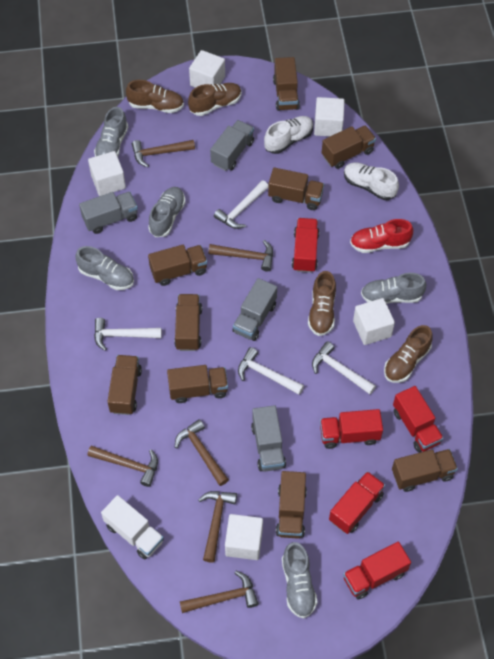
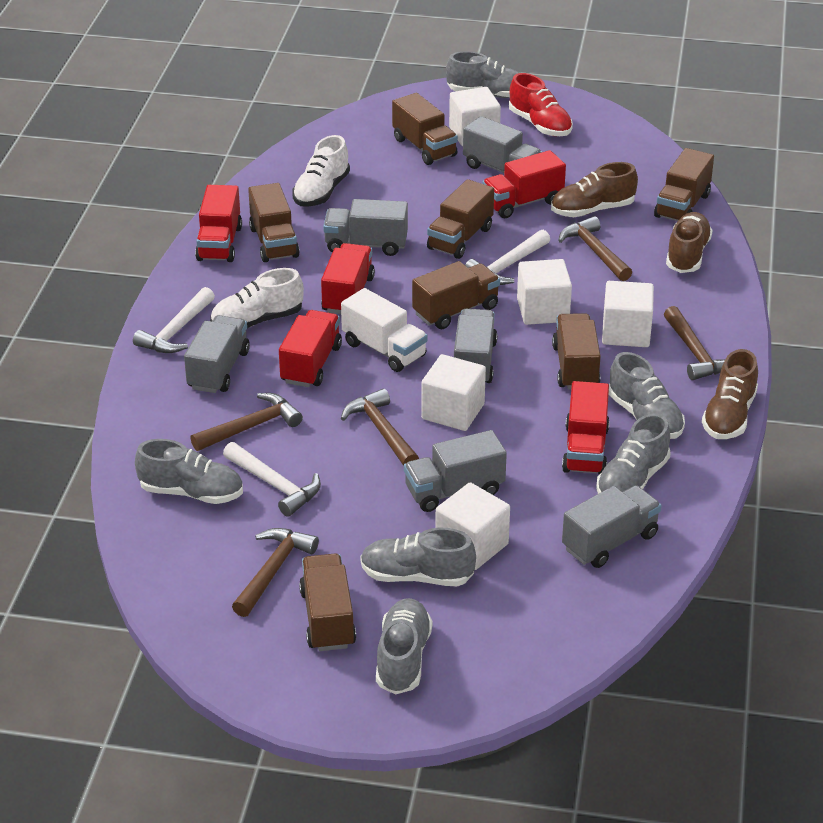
brown hammer: [88,446,158,487] [132,140,195,167] [175,419,229,486] [180,571,259,613] [198,491,237,563] [208,240,273,272] = 6 -> [190,393,303,451] [232,528,319,617] [341,388,419,466] [559,216,632,281] [664,306,725,380] = 5
brown shoe: [126,80,184,113] [188,83,241,116] [308,271,336,336] [384,325,433,383] = 4 -> [551,162,638,217] [666,212,713,273] [702,349,758,439] = 3
brown truck: [107,355,142,415] [148,245,207,286] [167,365,228,403] [174,294,202,351] [268,168,324,210] [273,57,300,111] [276,471,307,539] [322,125,376,169] [392,449,458,492] = 9 -> [248,183,300,262] [299,553,356,651] [392,93,458,165] [412,261,500,329] [427,179,494,259] [552,313,601,390] [654,148,714,221] = 7
grey shoe: [75,246,134,290] [94,107,128,157] [148,187,186,237] [282,542,318,619] [361,273,426,304] = 5 -> [135,439,243,504] [360,528,476,586] [376,598,432,695] [446,51,520,98] [596,413,671,494] [609,352,685,439] = 6
grey truck: [79,192,138,234] [210,120,254,171] [233,278,277,341] [251,405,286,472] = 4 -> [184,315,250,393] [323,199,408,256] [404,430,507,512] [454,309,497,383] [463,116,542,173] [562,485,661,568] = 6
white hammer: [94,318,162,351] [214,180,268,229] [238,347,304,395] [312,341,376,394] = 4 -> [133,287,215,353] [223,442,321,517] [465,230,550,285] = 3

